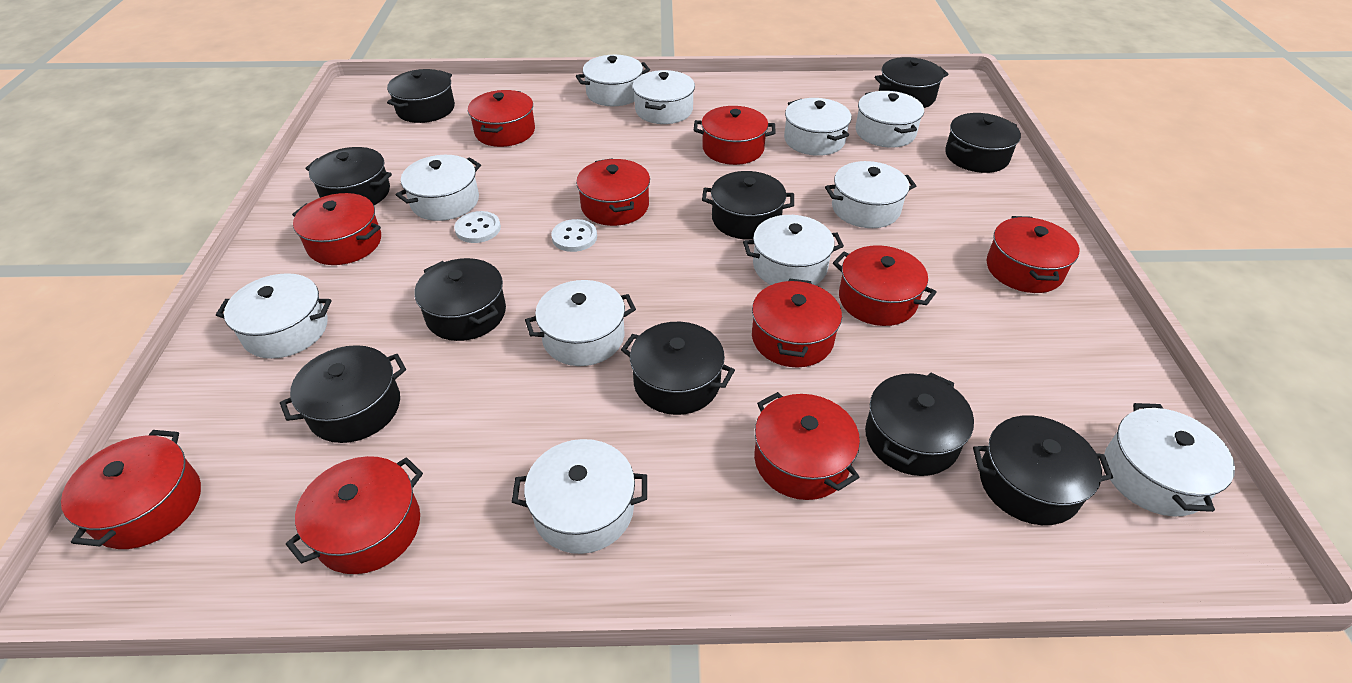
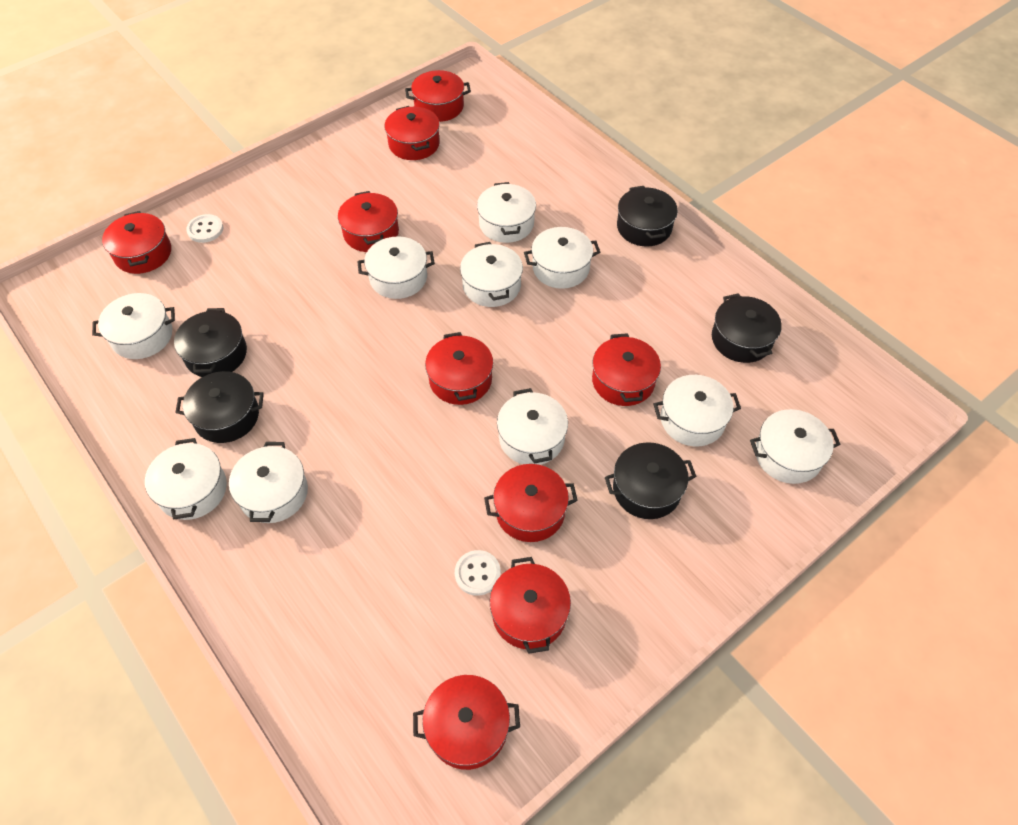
black pot: [280,345,406,443] [305,147,392,205] [387,69,455,123] [414,258,506,341] [621,322,735,415] [702,171,794,240] [865,373,974,476] [875,57,948,108] [945,113,1021,173] [973,415,1113,525] = 10 -> [174,308,247,377] [175,371,264,443] [605,442,697,519] [617,186,678,247] [712,293,782,363] = 5
red pot: [61,430,201,549] [286,456,423,574] [292,193,381,265] [468,90,535,147] [576,158,650,226] [694,106,776,165] [752,279,842,368] [754,392,860,500] [833,245,937,326] [987,216,1079,293] = 10 -> [102,211,171,274] [338,191,399,252] [385,106,440,160] [405,70,471,122] [413,675,520,770] [425,332,493,405] [484,464,578,542] [490,557,571,654] [592,333,661,406] = 9
white pot: [216,273,332,359] [396,155,481,221] [512,439,647,554] [525,280,636,366] [576,55,650,106] [633,70,695,124] [743,215,844,285] [784,98,852,156] [825,161,916,228] [856,91,924,148] [1104,403,1235,517] = 11 -> [92,293,175,359] [145,438,227,520] [229,442,308,523] [357,236,435,299] [460,242,523,307] [477,182,536,243] [497,388,568,465] [524,227,600,289] [653,375,741,447] [750,409,841,484] = 10

